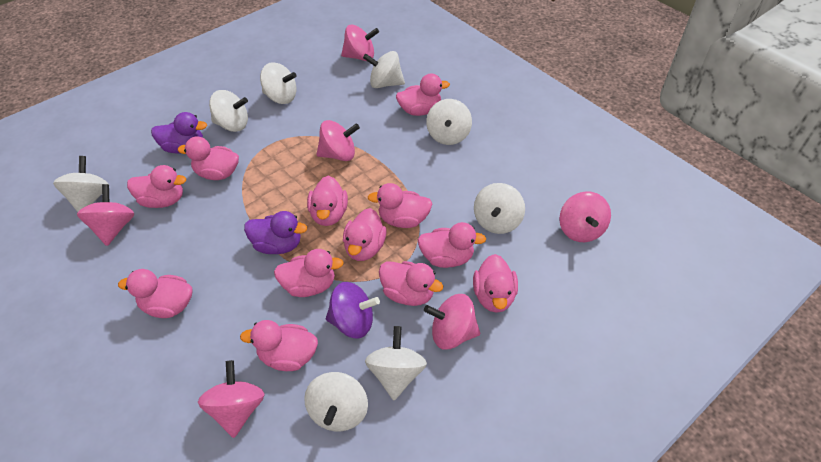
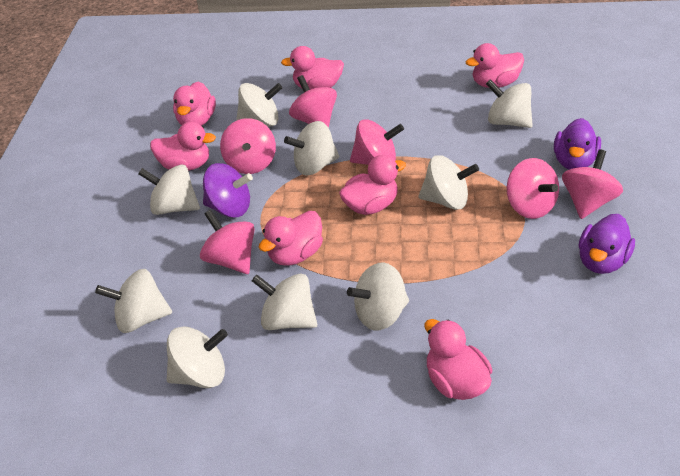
pink duck: [118,269,193,318] [127,165,186,208] [178,137,239,180] [240,320,318,371] [274,249,344,297] [307,176,348,226] [343,208,386,261] [368,183,432,228] [379,261,443,306] [396,73,450,116] [418,222,486,268] [473,254,518,313] = 12 -> [150,122,216,171] [173,82,216,126] [258,211,323,266] [281,46,344,90] [339,155,406,215] [424,319,492,400] [466,43,524,88] = 7
white spinning top: [53,156,108,212] [209,90,248,132] [260,62,296,104] [304,372,368,431] [363,51,405,88] [365,326,427,400] [426,99,472,145] [474,183,525,234] = 8 -> [95,269,172,333] [138,165,200,215] [167,326,228,388] [236,83,282,126] [252,273,317,330] [284,121,339,176] [347,262,409,331] [418,155,479,210] [486,79,533,128] = 9

